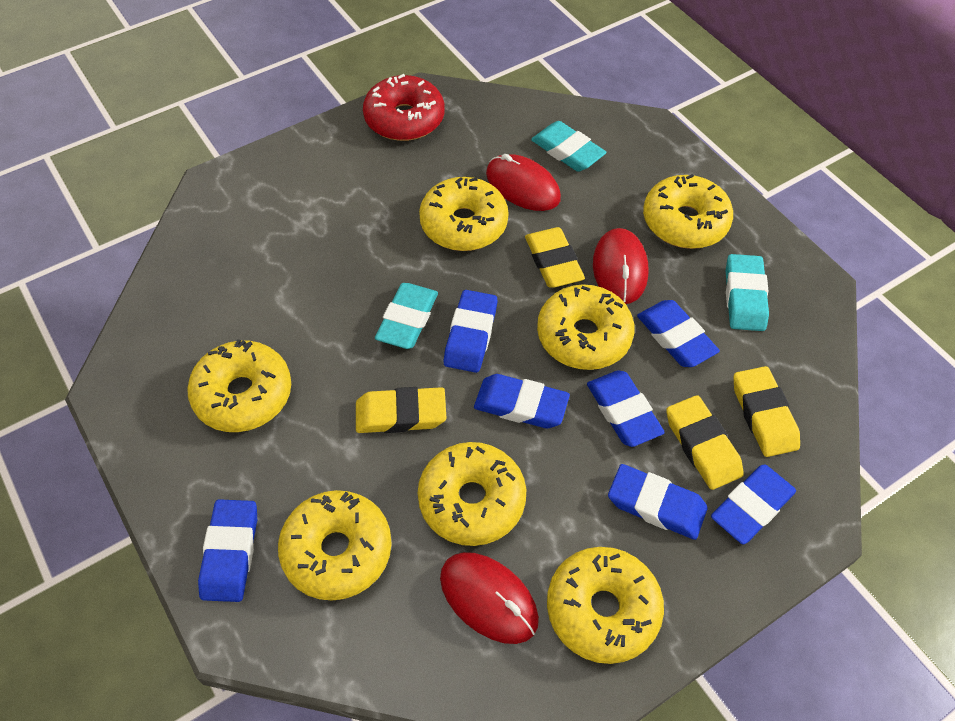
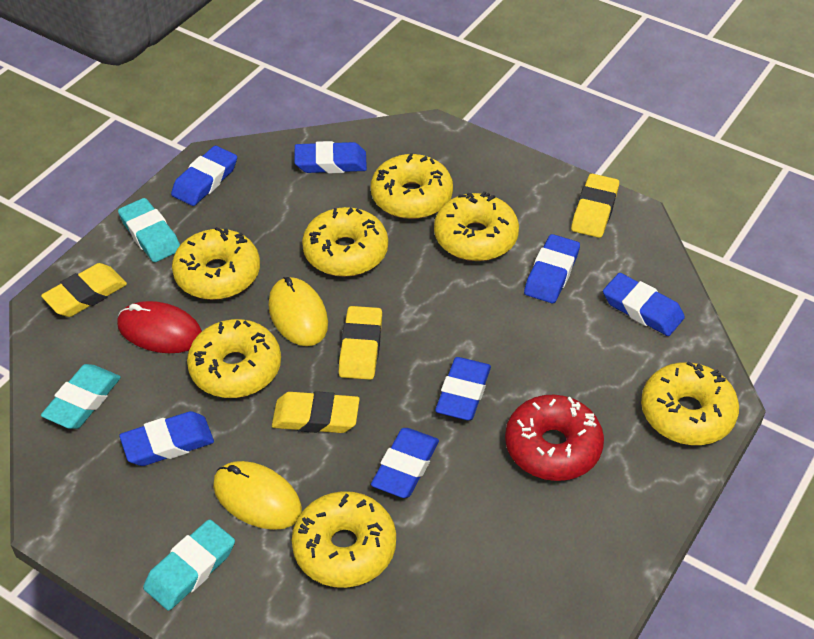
red mouse: [440,552,539,644] [486,154,561,211] [593,228,648,304] = 3 -> [117,301,202,353] = 1
yellow mouse: none = 0 -> [213,461,302,530] [268,277,328,346] = 2

